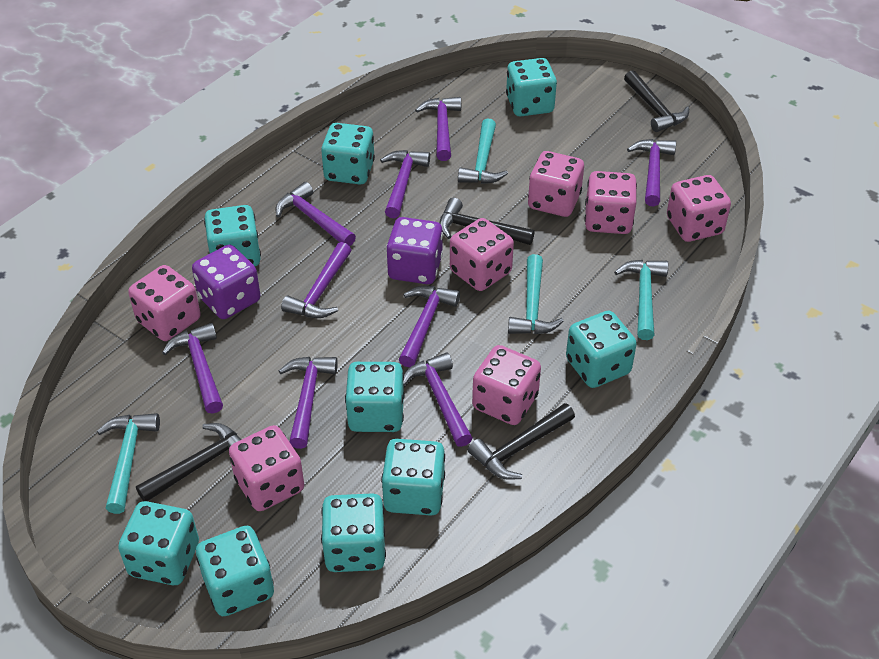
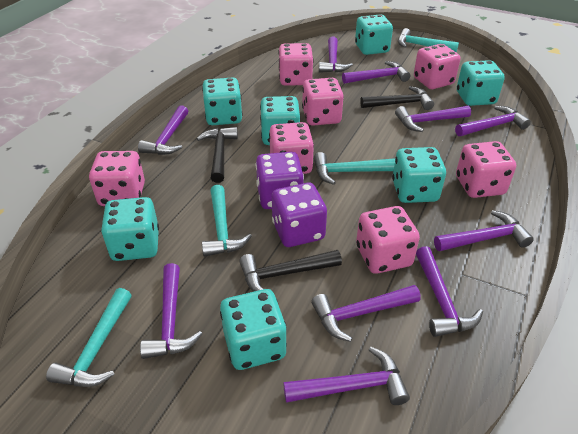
black hammer: [136,423,242,501] [439,198,535,245] [468,403,575,480] [624,70,689,132] = 4 -> [196,127,238,183] [239,250,342,292] [360,86,434,110] = 3
purple hammer: [162,323,223,414] [276,182,356,246] [279,357,338,449] [281,242,351,318] [380,150,430,218] [399,286,460,368] [403,352,473,447] [415,97,461,161] [627,139,676,206] = 9 -> [138,105,188,155] [140,263,202,359] [283,347,410,405] [311,285,421,342] [319,37,353,73] [342,61,410,84] [395,106,471,132] [416,246,483,337] [434,210,534,251] [455,106,531,136] = 10
turquoise dice: [118,501,199,585] [196,526,274,616] [204,205,261,266] [321,123,375,184] [321,493,386,572] [345,362,405,432] [381,439,445,516] [506,58,557,117] [566,311,637,388] = 9 -> [101,197,159,261] [202,77,243,125] [220,289,287,370] [260,96,301,145] [355,14,393,55] [392,147,446,203] [457,60,505,106] = 7

